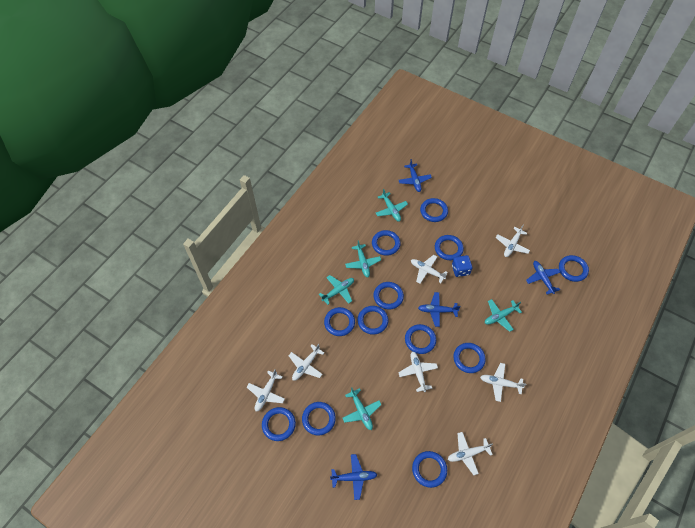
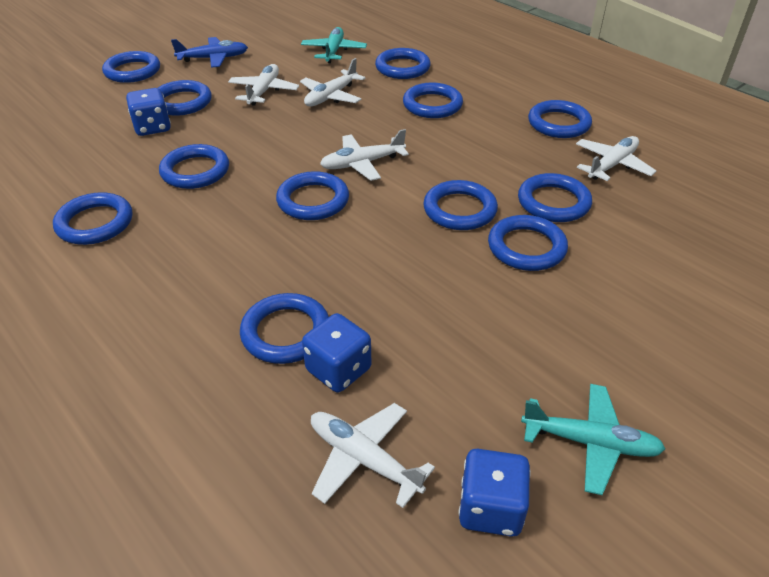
blue dice: [452,255,472,277] = 1 -> [126,88,171,136] [302,313,371,392] [459,449,531,537] = 3
blue plane: [330,454,377,500] [399,159,432,192] [418,292,460,327] [526,261,561,294] = 4 -> [171,37,248,68] = 1
turquoise plane: [319,275,354,305] [343,388,381,430] [345,240,381,277] [376,189,408,222] [485,299,522,332] = 5 -> [301,27,367,63] [521,384,665,495] = 2
white plane: [247,369,285,412] [288,344,324,381] [398,351,438,392] [411,255,448,284] [448,432,493,475] [480,363,526,402] [496,225,530,257] = 7 -> [228,64,299,106] [300,58,366,106] [311,403,435,508] [320,129,409,181] [576,136,656,181] = 5

